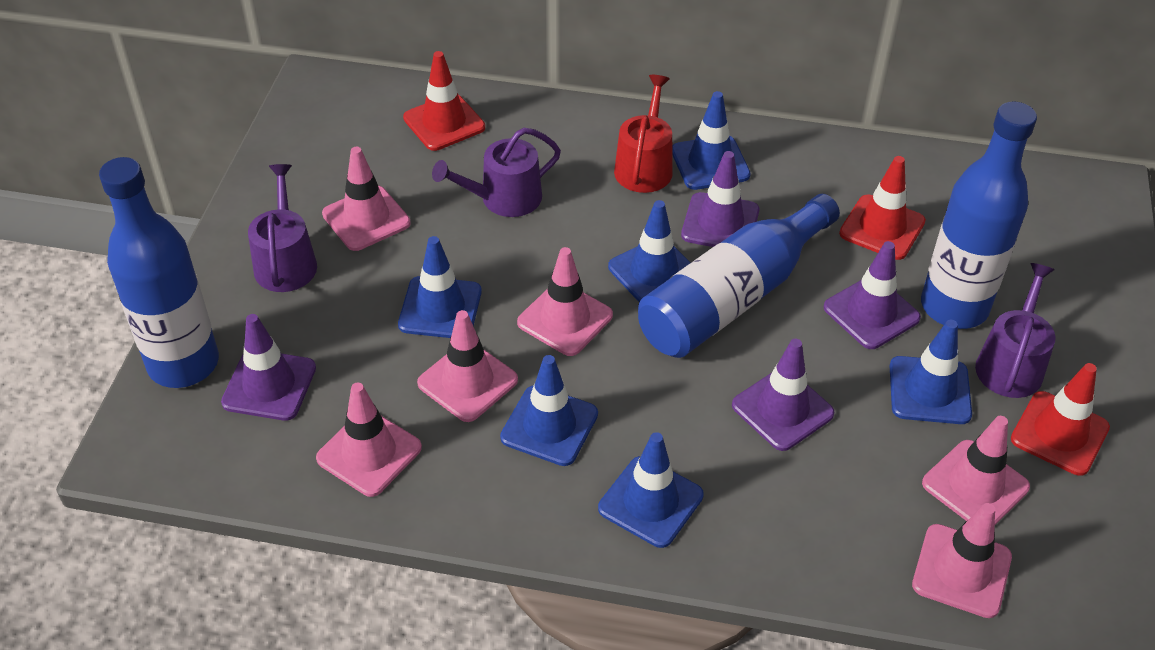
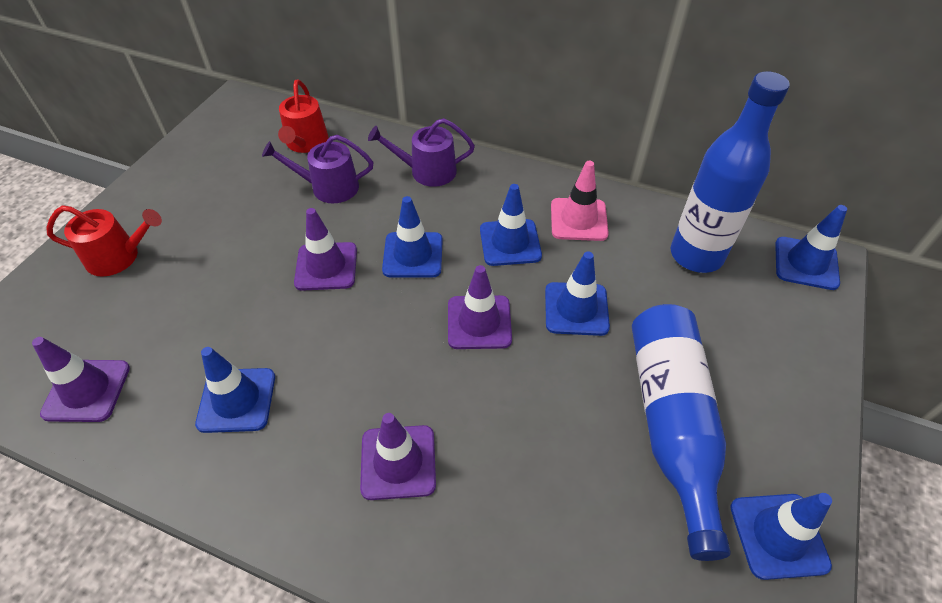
blue bottle: [99,157,219,388] [638,194,840,358] [921,101,1037,329] = 3 -> [632,304,731,561] [671,71,790,273] = 2
pink traffic cone: [316,383,422,497] [322,147,411,251] [417,310,518,422] [517,247,613,356] [912,503,1012,618] [922,416,1030,525] = 6 -> [551,160,609,241] = 1
purple watering can: [248,164,317,292] [432,128,561,217] [975,263,1056,398] = 3 -> [262,135,373,203] [368,118,475,187] = 2
red traffic cone: [403,51,485,151] [839,156,926,260] [1011,363,1110,476] = 3 -> none = 0
red watering can: [614,75,673,193] = 1 -> [46,205,162,277] [278,80,329,153] = 2

